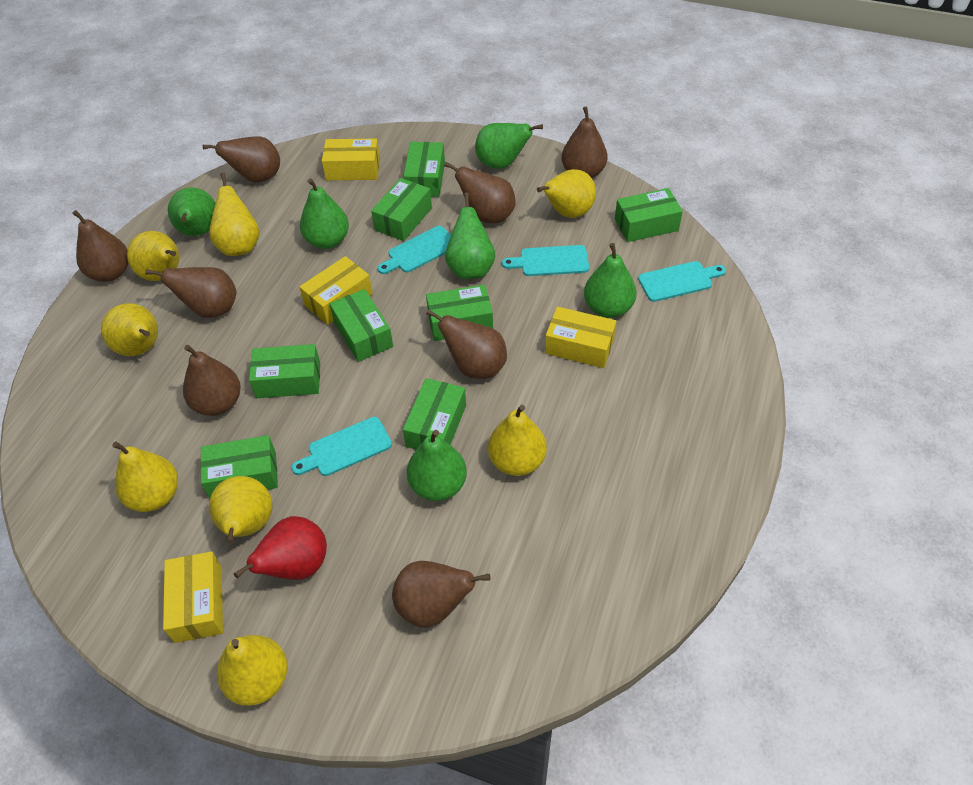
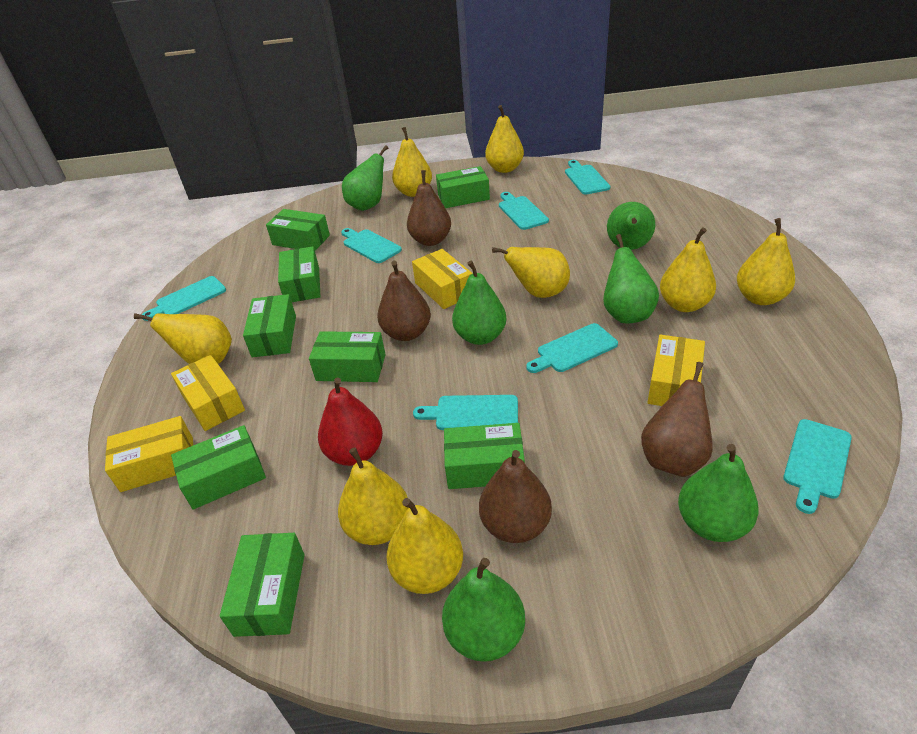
brown pear: [72,210,128,282] [145,267,236,318] [183,345,241,416] [203,136,280,183] [392,561,490,628] [426,309,507,379] [444,162,515,223] [562,106,608,178] = 8 -> [377,261,431,341] [407,170,451,246] [479,450,552,543] [641,362,713,477] = 4
turquoise cutting board: [292,417,392,476] [378,226,451,274] [502,245,589,276] [638,261,726,302] = 4 -> [142,276,226,321] [341,228,402,263] [413,395,518,430] [499,192,549,230] [526,323,618,373] [565,160,610,195] [783,419,852,514] = 7

